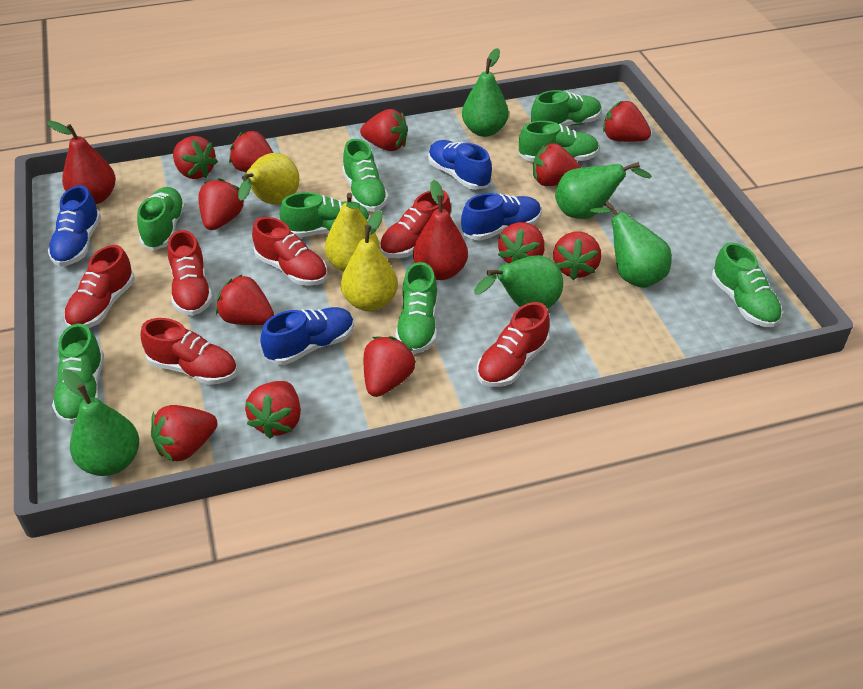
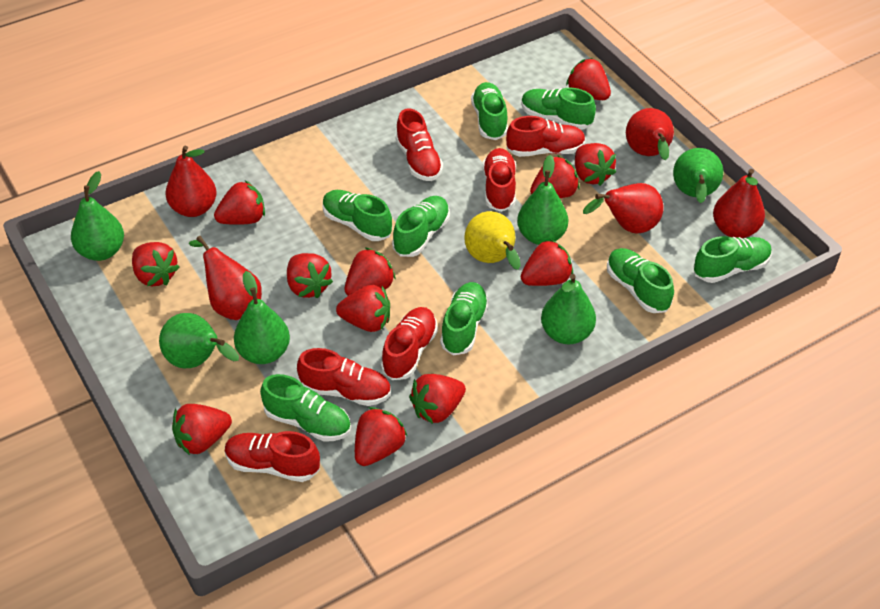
blue shoe: [48,186,101,267] [260,307,354,365] [428,140,492,190] [461,193,541,241] = 4 -> none = 0
green pear: [62,369,139,476] [462,48,509,137] [474,255,563,309] [555,162,652,219] [590,201,672,288] = 5 -> [71,171,124,261] [159,313,239,368] [234,271,290,364] [517,155,568,245] [541,274,596,344] [673,148,723,203] = 6
red pear: [47,121,116,204] [413,180,468,280] = 2 -> [166,146,216,217] [189,236,262,320] [583,183,663,234] [626,108,674,160] [713,169,765,238] = 5
yellow pear: [238,153,299,205] [325,193,380,272] [341,210,398,311] = 3 -> [464,211,521,270] = 1

